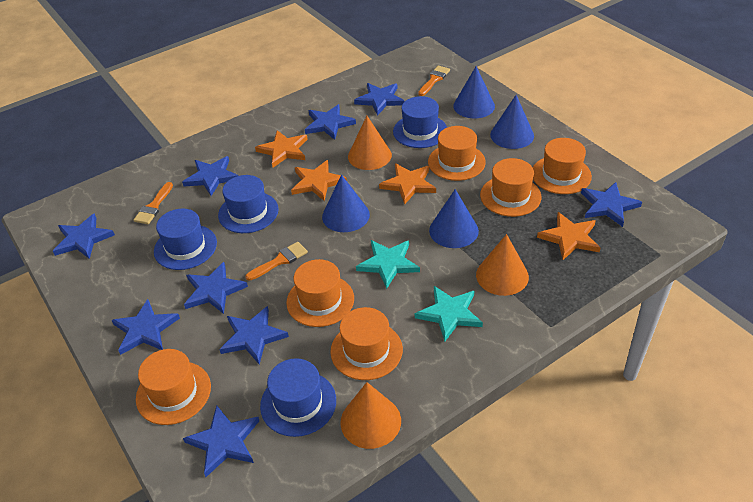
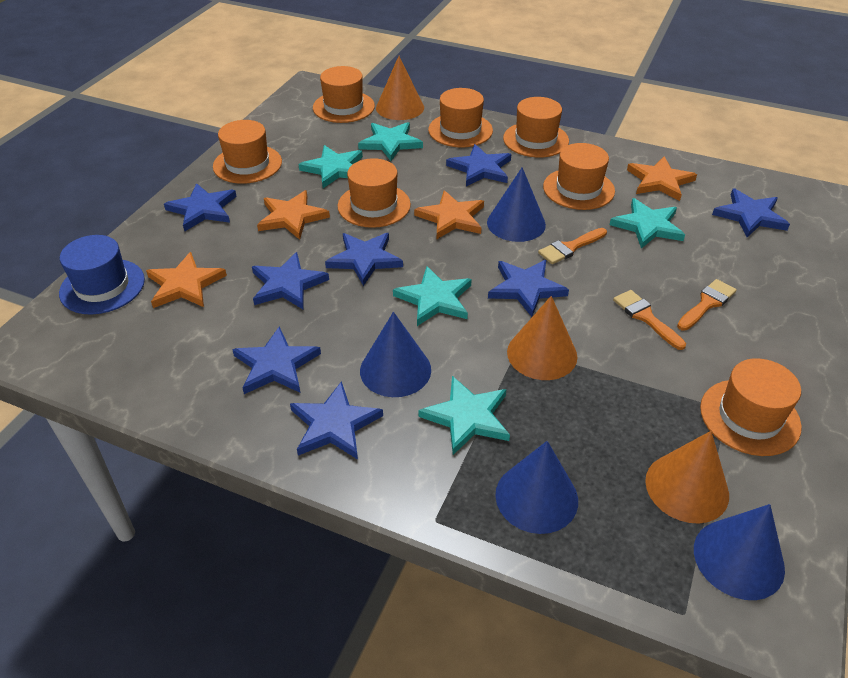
blue hat: [154,208,217,270] [218,175,279,233] [260,358,336,437] [393,96,447,148] = 4 -> [59,235,145,315] = 1
blue star: [53,213,115,259] [112,299,180,355] [182,156,239,196] [183,405,259,477] [184,262,248,314] [219,306,289,364] [305,104,356,140] [354,83,405,115] [581,182,642,227] = 9 -> [164,183,237,231] [232,326,321,394] [252,252,329,309] [290,381,383,459] [325,233,403,286] [446,144,511,187] [488,260,569,317] [712,189,790,237] = 8
orange hat: [136,349,211,425] [286,259,354,327] [330,307,403,380] [428,126,486,181] [480,158,542,217] [533,138,592,194] = 6 -> [213,120,282,184] [313,66,375,123] [338,158,411,228] [428,88,493,148] [503,97,569,158] [543,143,615,210] [700,358,802,456] = 7
turquoise star: [356,240,420,289] [415,286,483,342] = 2 -> [298,145,363,188] [358,122,423,161] [393,266,472,326] [418,376,510,455] [610,198,685,249] = 5

